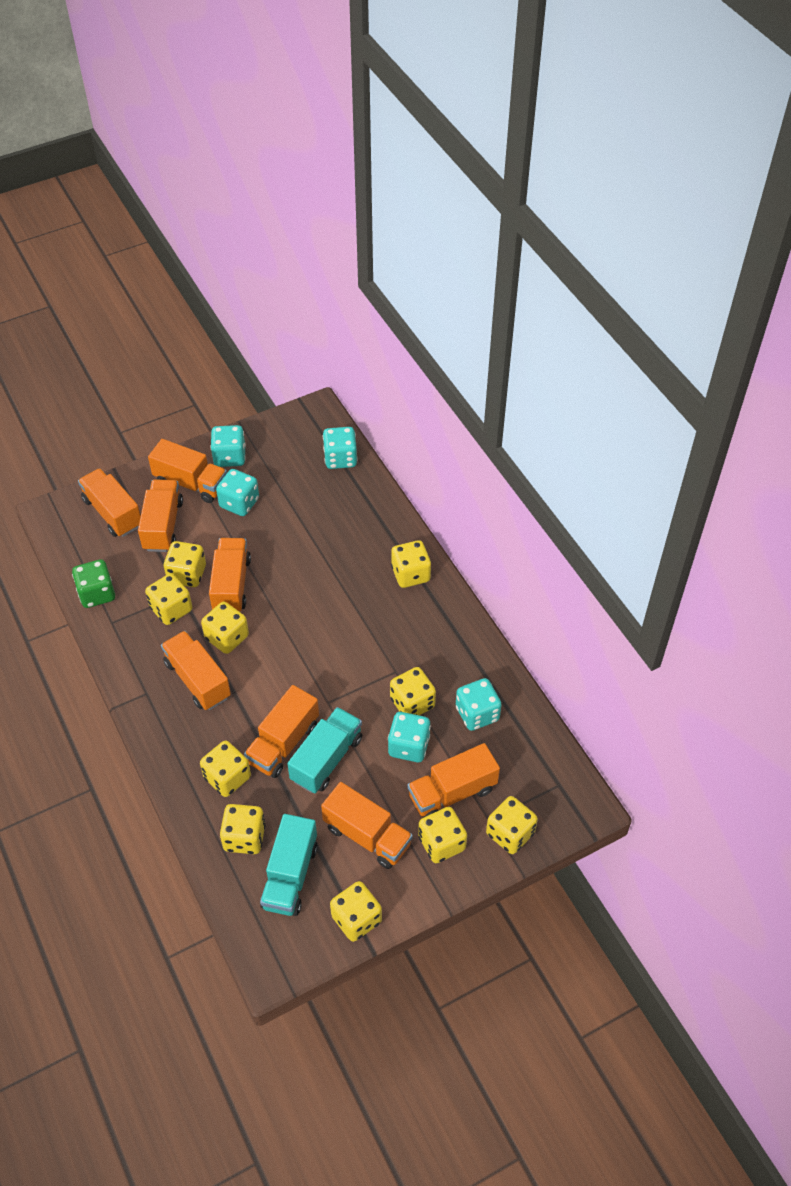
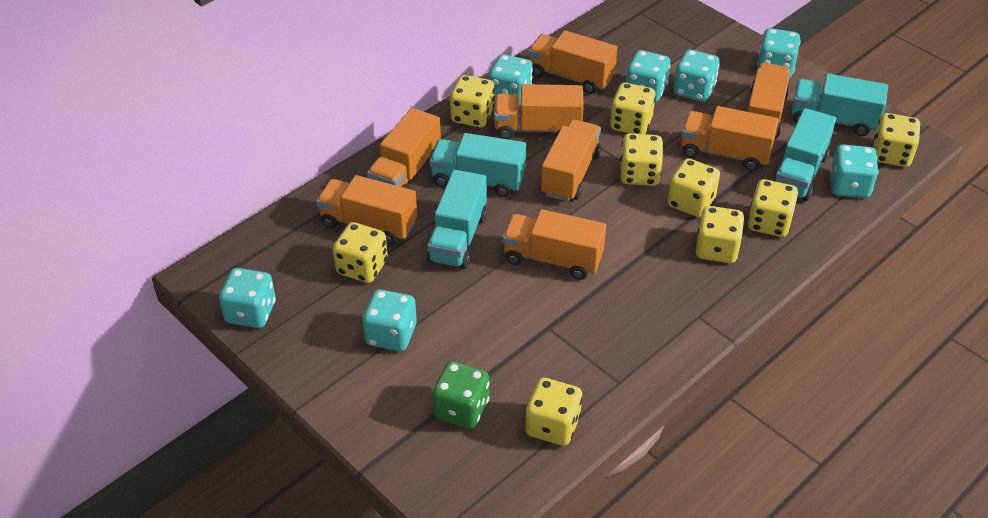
turquoise dice: [210,425,246,467] [216,469,259,516] [323,427,358,469] [388,712,431,762] [456,678,502,731] = 5 -> [219,268,276,328] [362,289,417,351] [489,54,533,106] [626,50,670,102] [673,49,719,102] [757,28,801,78] [830,144,879,198] = 7
turquoise truck: [260,814,318,916] [287,707,362,793] = 2 -> [426,170,487,269] [429,133,526,197] [772,108,836,201] [792,73,888,136] = 4
yellow dice: [145,574,192,625] [164,541,206,587] [200,741,251,797] [201,602,249,654] [220,804,266,854] [330,881,382,942] [390,667,436,715] [391,540,431,588] [418,807,467,863] [486,796,538,854] = 10 -> [333,222,388,283] [450,75,495,127] [525,378,582,446] [610,83,656,134] [620,133,663,186] [667,158,720,217] [696,206,744,263] [747,179,798,237] [873,113,921,167] = 9

